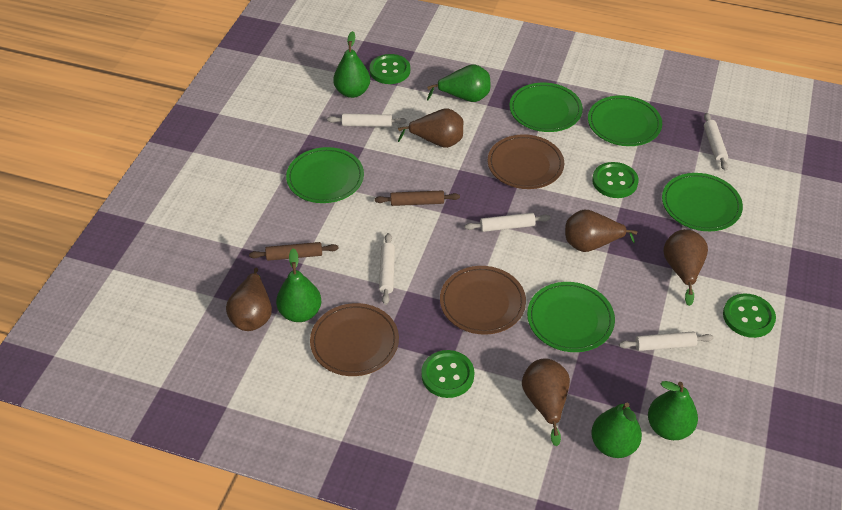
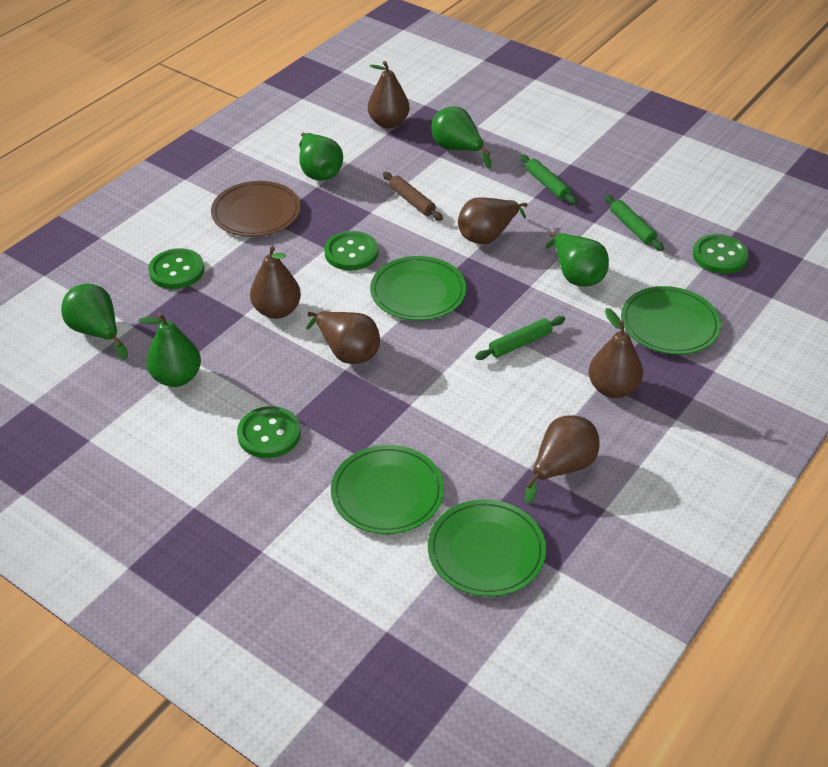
brown pear: [226,268,272,331] [398,109,463,148] [522,358,570,446] [565,210,637,252] [663,229,708,306] = 5 -> [250,246,301,319] [307,311,380,364] [368,61,410,128] [458,197,528,244] [525,415,600,504] [589,308,643,398] = 6
brown plate: [310,303,399,376] [440,266,526,335] [488,134,564,189] = 3 -> [211,181,301,237] = 1
brown rolling pin: [249,242,339,261] [375,191,460,206] = 2 -> [383,172,443,221] = 1
green plate: [286,147,364,203] [509,83,583,132] [527,282,615,352] [588,95,662,146] [662,173,743,231] = 5 -> [331,445,444,534] [370,256,466,321] [428,499,546,597] [621,286,721,355] = 4
green rolling pin: none = 0 -> [475,316,565,360] [520,154,578,205] [604,194,664,251] = 3
white rolling pin: [327,113,407,127] [379,233,395,305] [465,213,551,232] [619,332,714,351] [704,113,728,171] = 5 -> none = 0

